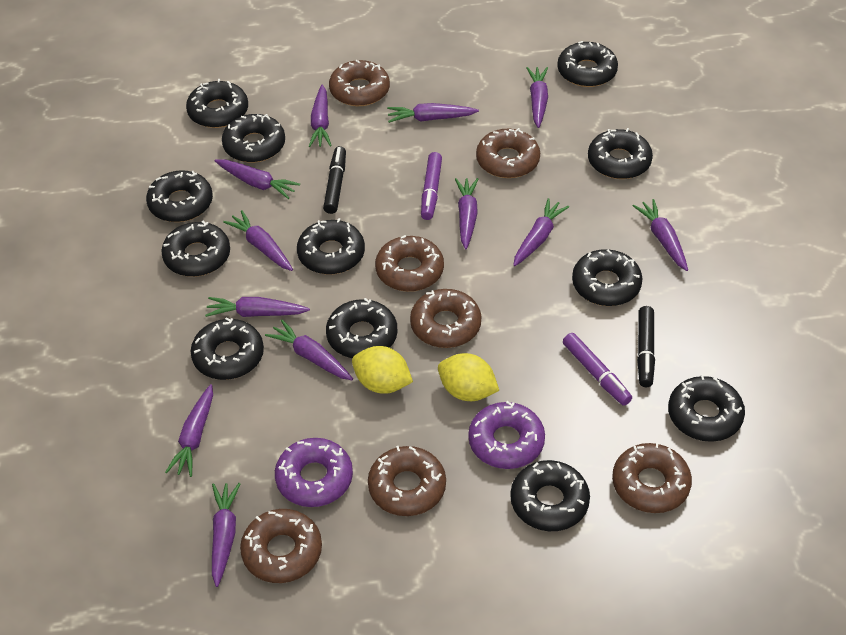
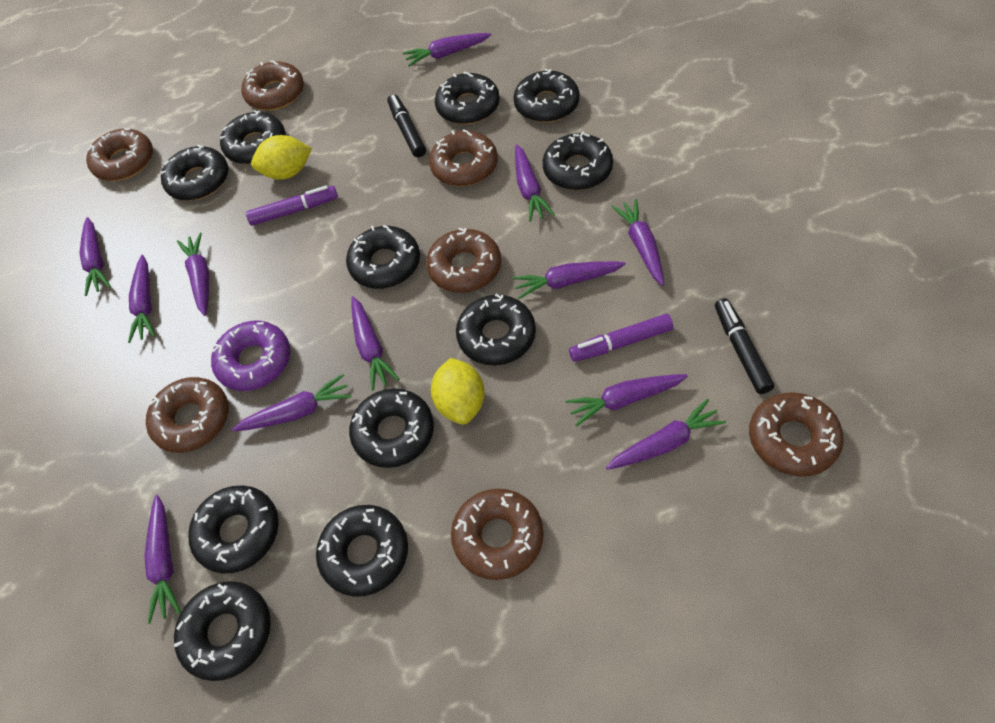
black donut: [146,170,213,222] [161,221,230,277] [186,79,248,128] [191,317,264,380] [222,114,285,163] [297,218,365,275] [326,298,398,358] [510,460,590,531] [557,41,618,87] [572,249,643,306] [588,128,653,179] [668,374,745,442] = 12 -> [160,144,228,201] [174,581,271,681] [188,486,279,574] [220,110,286,164] [316,505,408,597] [346,225,420,289] [349,388,434,468] [435,72,500,124] [456,294,536,365] [513,69,579,123] [543,132,613,190] = 11
purple donut: [275,438,353,507] [468,401,545,469] = 2 -> [211,321,290,391] = 1

